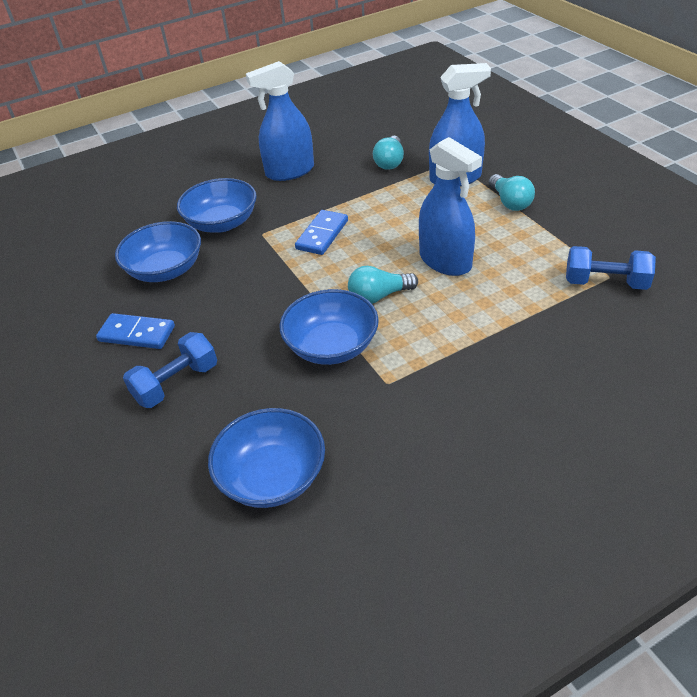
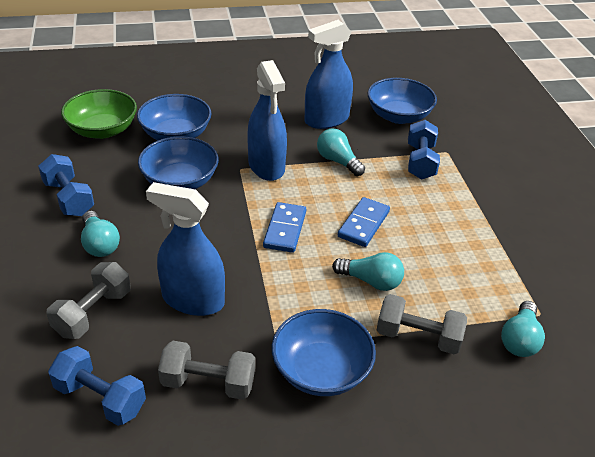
blue dumbbell: [123,332,217,408] [566,246,656,290] = 2 -> [38,154,94,216] [48,346,146,426] [408,120,440,180] = 3
green bowl: none = 0 -> [61,89,137,139] = 1
grey dumbbell: none = 0 -> [46,262,131,339] [158,341,255,400] [377,294,467,354] = 3
turquoise light bulb: [348,266,418,304] [373,136,404,170] [489,174,535,211] = 3 -> [81,211,120,257] [317,128,365,176] [332,252,404,291] [501,301,545,357] = 4

